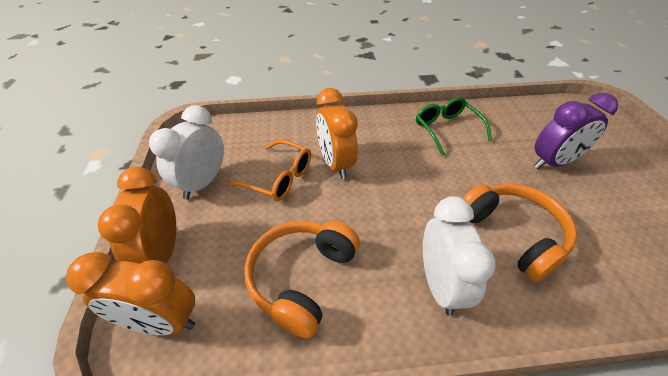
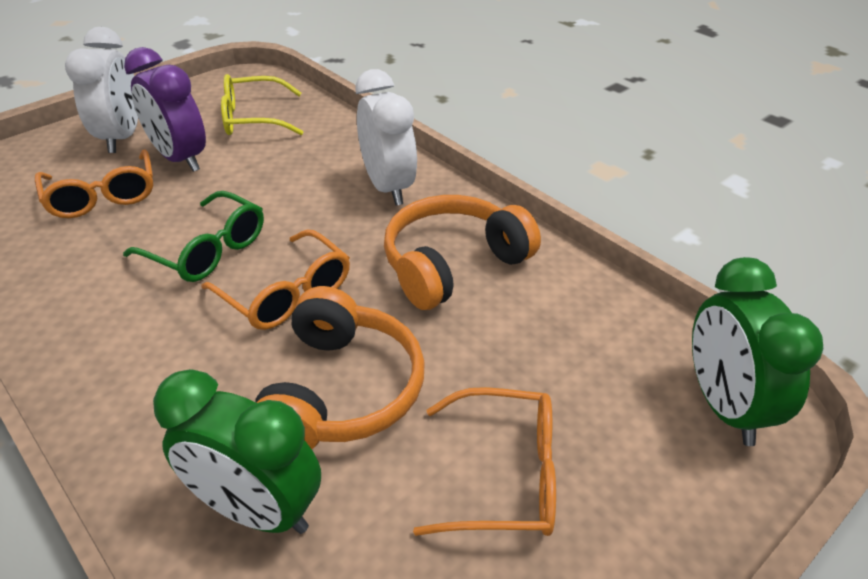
green clock: none = 0 -> [153,369,321,534] [692,257,823,446] = 2
orange clock: [66,252,195,335] [98,167,176,264] [316,88,358,179] = 3 -> none = 0
orange glasses: [228,140,311,201] = 1 -> [35,149,153,218] [201,230,350,330] [413,387,556,536] = 3
yellow glasses: none = 0 -> [221,74,304,135] = 1

